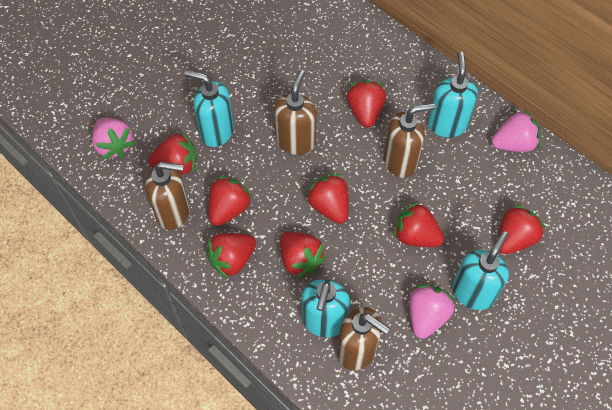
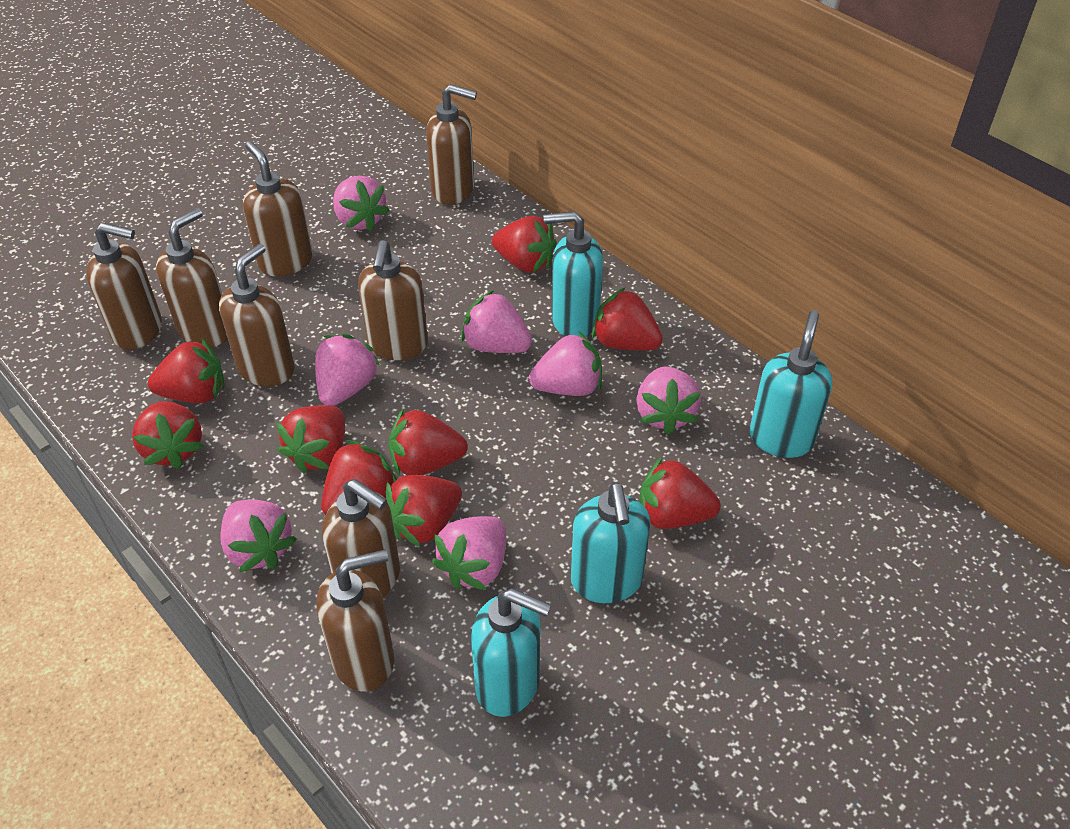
brown soap dispenser: [145,162,190,230] [274,70,317,155] [337,307,390,370] [384,103,435,178] = 4 -> [86,222,162,350] [156,208,228,347] [219,244,295,386] [243,142,313,277] [317,549,394,692] [322,479,400,598] [358,240,428,360] [426,84,477,205] = 8
pink strawberry: [92,117,136,159] [409,285,455,339] [491,110,540,152] = 3 -> [220,499,297,572] [315,334,380,406] [333,176,390,232] [432,516,506,590] [461,290,532,353] [529,331,602,396] [636,366,701,435] = 7
red strawberry: [148,132,197,175] [206,233,256,279] [209,176,253,226] [280,231,326,279] [306,174,349,224] [347,80,386,128] [393,201,444,247] [498,205,546,254] = 8 -> [132,401,204,469] [148,338,225,403] [277,405,345,473] [321,440,397,515] [386,475,462,547] [389,408,468,476] [492,216,557,273] [592,287,663,351] [639,457,721,529] = 9

